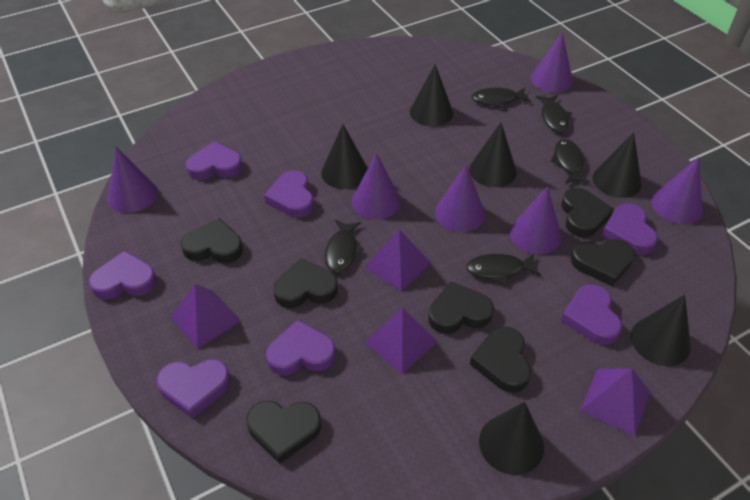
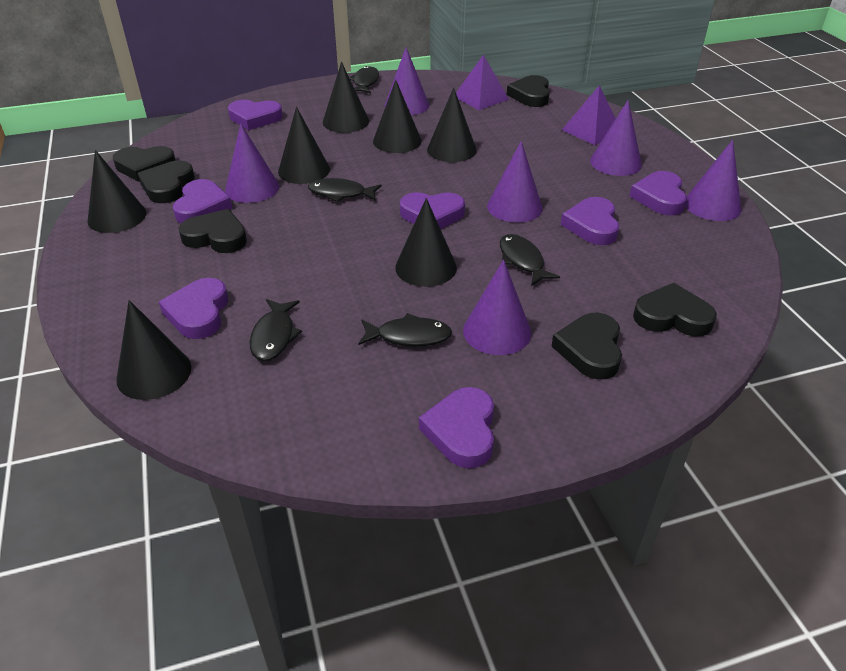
black cone: [321,124,368,189] [410,64,453,127] [469,122,517,187] [479,402,544,475] [593,132,642,198] [631,295,691,366] = 6 -> [87,150,146,233] [116,300,191,400] [278,107,330,184] [323,62,369,133] [373,80,422,153] [395,198,457,287] [427,88,477,162] = 7
black heart: [181,218,243,263] [246,401,321,464] [273,258,338,308] [428,282,494,334] [470,326,531,393] [561,188,614,238] [571,239,635,286] = 7 -> [113,146,176,182] [138,160,195,203] [179,209,247,253] [507,75,550,107] [551,313,622,380] [633,283,717,336] = 6
purple pyramid: [170,284,241,349] [364,307,437,374] [365,229,431,292] [580,368,651,436] = 4 -> [456,54,509,110] [562,85,616,145] = 2

